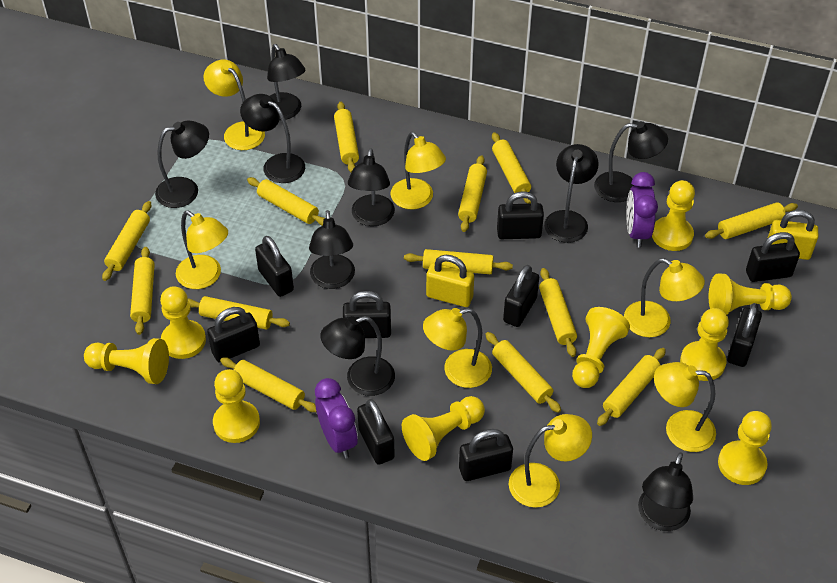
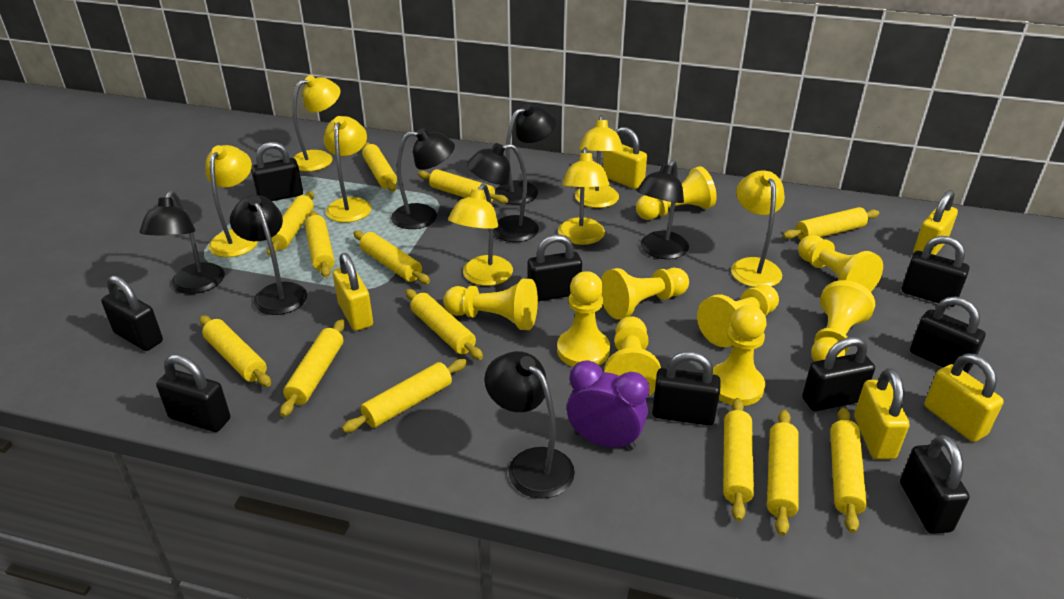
black lamp: [155,121,209,208] [240,94,305,183] [267,44,305,120] [309,210,355,289] [320,316,395,396] [348,148,395,226] [544,144,599,243] [594,121,668,202] [638,452,693,531] = 9 -> [139,191,225,294] [230,195,307,315] [391,128,455,229] [466,143,539,242] [484,351,575,499] [495,103,556,205] [637,160,689,259] = 7
purple clock: [315,378,358,459] [627,172,658,248] = 2 -> [567,360,650,450] = 1
yellow padlock: [426,255,474,307] [768,210,818,260] = 2 -> [333,253,373,331] [603,127,647,189] [854,368,909,459] [913,190,958,255] [924,353,1004,442] = 5

